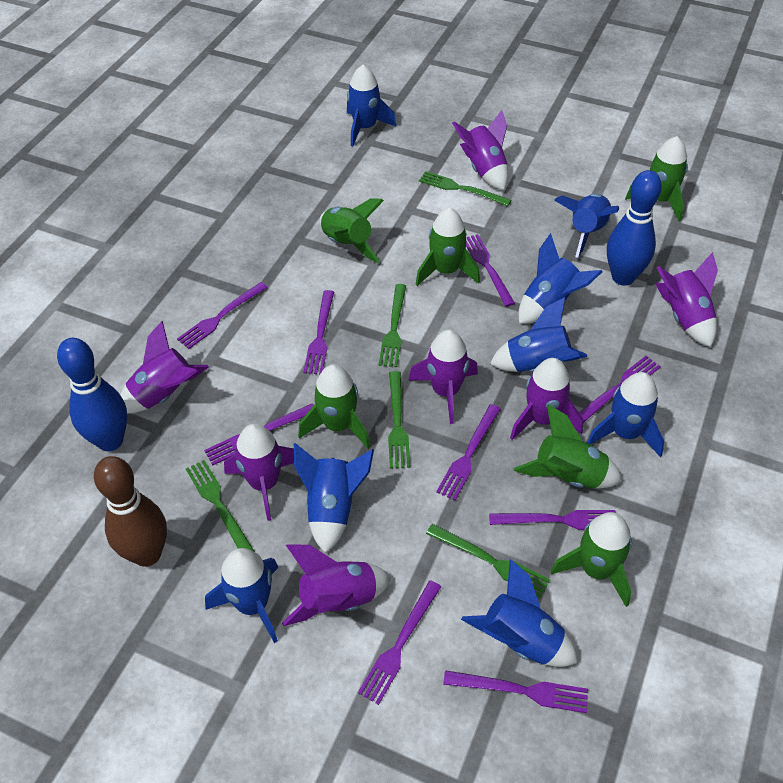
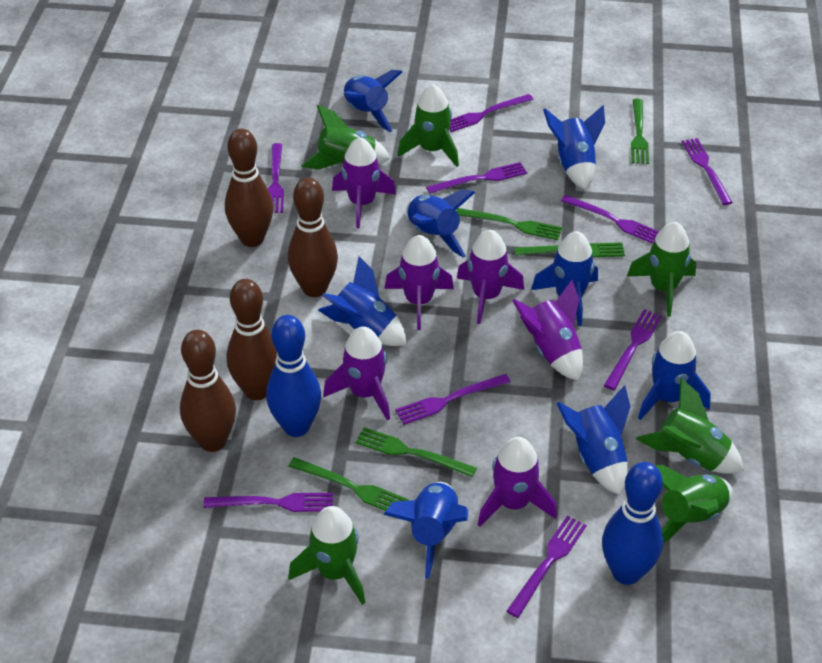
brown bowling pin: [94,456,167,567] = 1 -> [180,330,236,452] [225,129,273,247] [227,279,277,400] [288,178,338,297] = 4
purple rocket: [120,321,209,413] [224,424,294,521] [282,544,391,626] [408,330,478,424] [452,110,508,190] [510,358,583,440] [655,252,718,347] = 7 -> [323,326,390,421] [332,137,396,228] [384,235,454,330] [457,229,524,324] [478,437,557,527] [512,280,583,381] = 6

